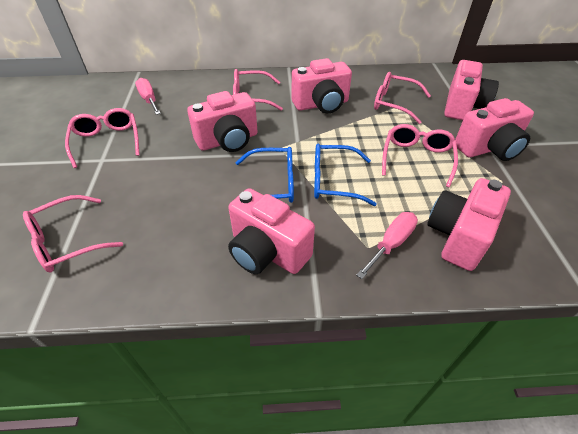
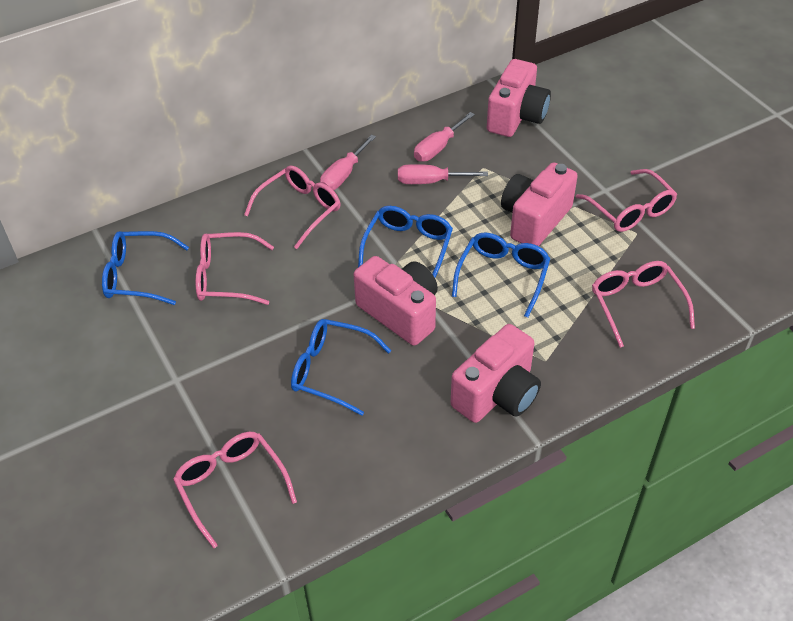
blue glasses: [236,147,294,203] [314,144,377,206] = 2 -> [102,231,189,305] [291,319,391,416] [358,206,453,278] [452,232,550,318] = 4
pink camera: [187,91,258,152] [228,188,315,274] [292,58,352,114] [427,178,511,271] [444,60,499,120] [455,98,534,161] = 6 -> [354,256,438,346] [451,324,541,423] [487,59,551,137] [501,162,578,246] = 4
pink screwdriver: [135,78,161,115] [356,212,418,279] = 2 -> [320,135,376,190] [398,164,488,184] [414,112,475,162] = 3

